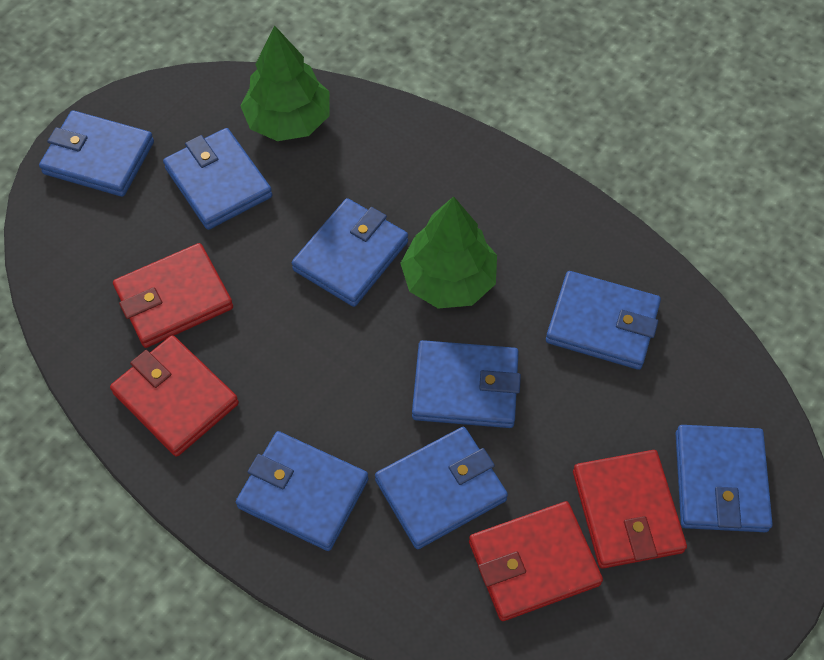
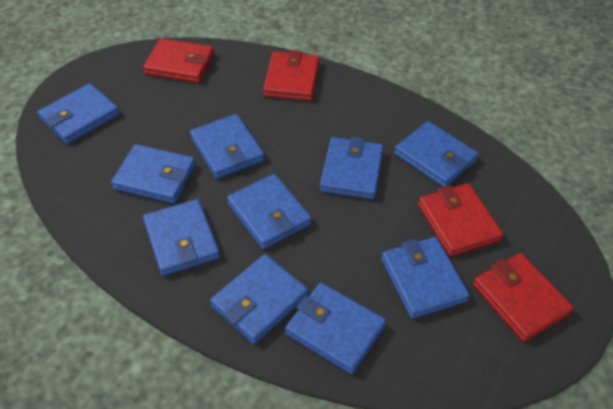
blue wallet: [39,110,154,197] [163,128,272,230] [236,431,369,551] [292,198,408,307] [375,427,508,549] [412,340,521,428] [546,271,661,370] [675,425,773,532] = 8 -> [38,83,120,144] [111,144,196,204] [143,199,220,276] [190,114,265,179] [210,254,308,344] [227,174,312,249] [285,283,386,374] [320,137,384,200] [381,237,470,319] [394,121,479,187] = 10
green tree: [241,26,329,141] [400,196,497,309] = 2 -> none = 0

